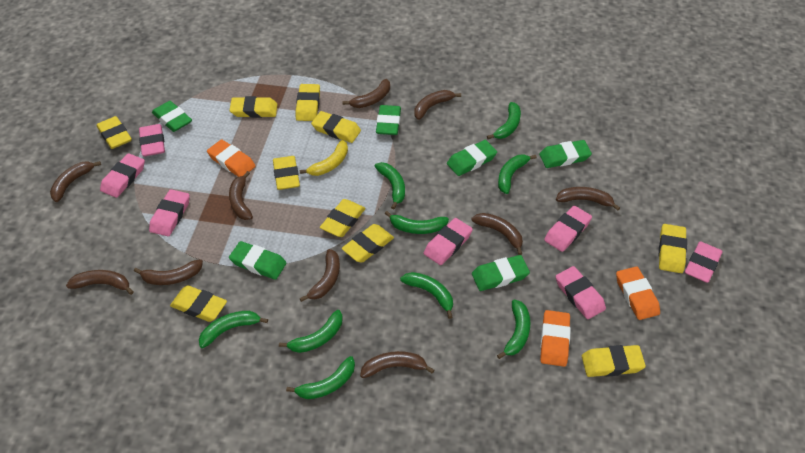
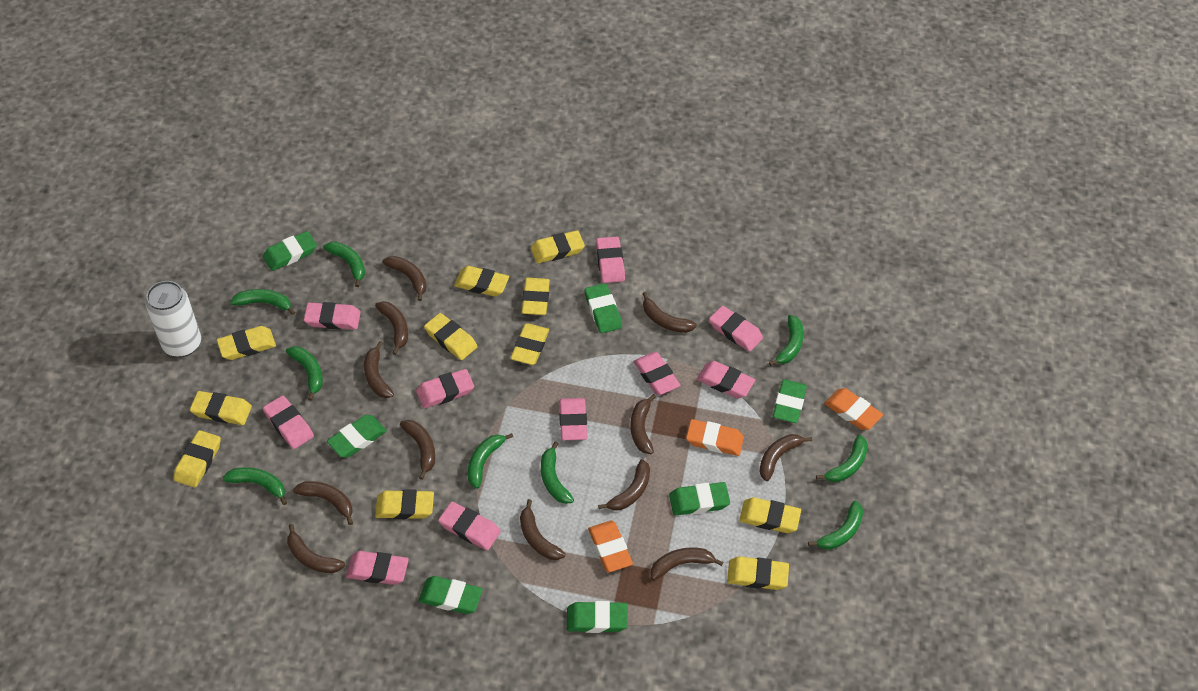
brown banana: [50,161,101,202] [66,270,133,295] [134,259,203,285] [229,171,253,220] [300,249,340,302] [343,79,390,108] [360,351,434,378] [414,90,461,120] [471,213,523,255] [556,187,620,211] = 10 -> [287,524,345,573] [293,481,353,525] [364,341,394,398] [375,301,408,355] [382,256,427,301] [400,420,435,480] [520,499,565,560] [598,459,650,511] [630,394,656,454] [642,292,697,333] [651,547,723,580] [759,434,812,481] = 12
green eraser: [152,101,192,132] [229,241,286,280] [376,105,401,135] [447,140,497,176] [472,255,530,291] [539,140,592,168] = 6 -> [263,231,317,271] [327,415,387,458] [419,576,483,614] [567,601,628,633] [585,283,622,333] [669,482,730,516] [773,379,807,423] = 7
pink eraser: [100,153,145,198] [139,124,165,157] [149,189,190,236] [424,218,473,265] [544,206,592,252] [556,266,606,319] [685,241,723,283] = 7 -> [263,396,314,449] [304,302,361,330] [346,551,409,585] [416,369,474,409] [438,502,501,550] [559,398,587,440] [596,237,625,283] [633,352,681,395] [697,361,755,398] [709,306,763,352] = 10
white can: none = 0 -> [146,281,201,357] = 1
yellow banana: [300,140,348,176] = 1 -> none = 0
yellow eraser: [97,116,132,149] [170,285,227,322] [230,96,278,118] [273,156,300,190] [296,84,320,121] [311,111,361,143] [320,199,366,237] [342,224,394,263] [582,345,646,377] [659,224,687,273] = 10 -> [174,430,221,488] [190,391,252,425] [217,326,276,360] [375,489,434,519] [424,313,478,360] [454,266,509,297] [510,323,549,365] [522,278,550,315] [531,230,585,263] [727,556,789,590] [739,497,801,533] = 11

